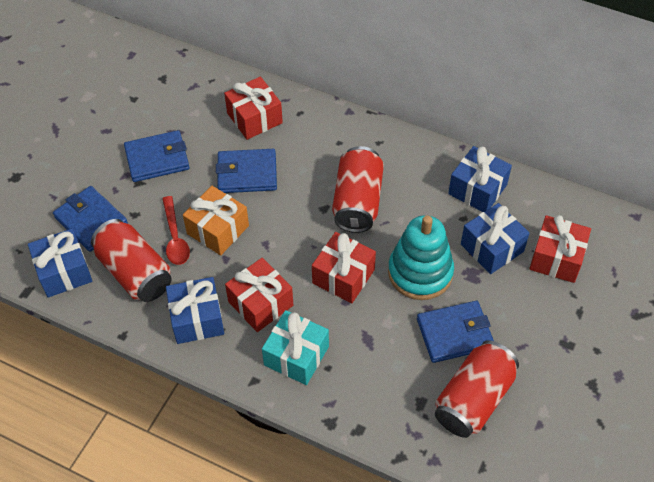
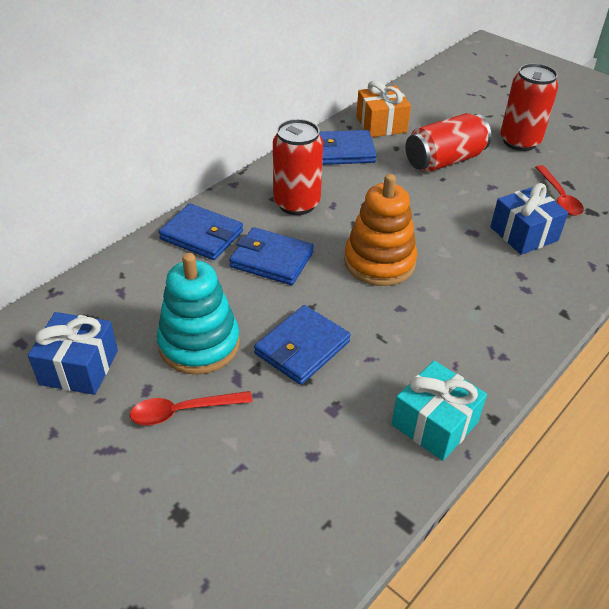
blue gift: [28,228,92,298] [166,277,224,344] [448,146,512,212] [461,203,529,274] = 4 -> [28,312,118,395] [490,183,568,255] = 2
orange stacking toy: none = 0 -> [344,174,417,286] = 1
red gift: [224,77,283,140] [225,258,293,332] [312,232,376,303] [529,215,591,283] = 4 -> none = 0
red spoon: [162,196,190,265] = 1 -> [130,391,253,425] [535,165,584,216] = 2

